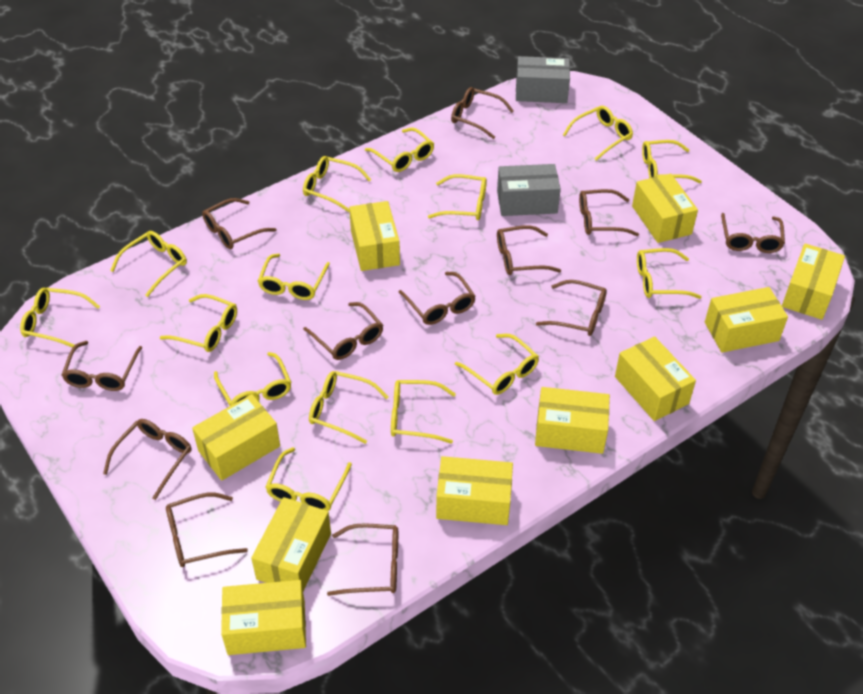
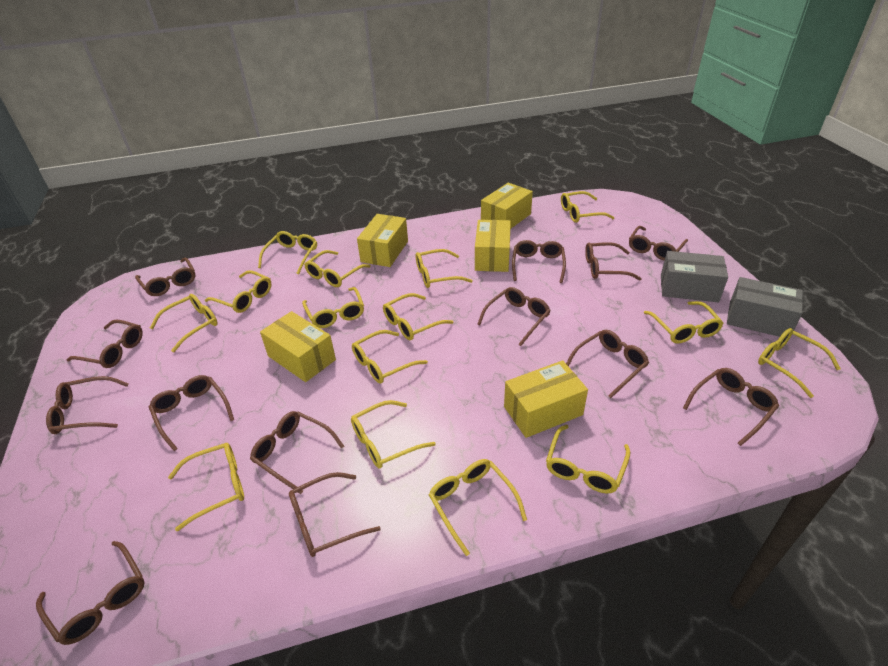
brown glasses: [62,341,142,391] [103,419,192,500] [166,493,248,567] [202,198,276,249] [303,302,383,360] [327,523,398,596] [399,272,476,325] [451,87,514,139] [497,225,561,275] [536,280,607,336] [579,189,639,236] [721,213,785,253] = 12 -> [36,541,145,645] [46,376,129,434] [66,320,143,368] [135,258,195,296] [149,375,234,451] [250,411,344,494] [289,472,381,557] [477,287,551,346] [512,240,566,283] [566,330,649,398] [585,242,642,280] [629,226,688,261] [683,368,779,446] = 13
yellow box: [192,394,280,481] [221,580,306,655] [251,497,331,591] [349,201,400,271] [436,456,513,525] [535,387,610,454] [615,336,696,421] [632,173,698,243] [705,287,788,353] [782,244,845,320] = 10 -> [260,311,336,382] [357,214,408,267] [475,220,511,272] [481,183,533,229] [504,360,588,438] = 5

